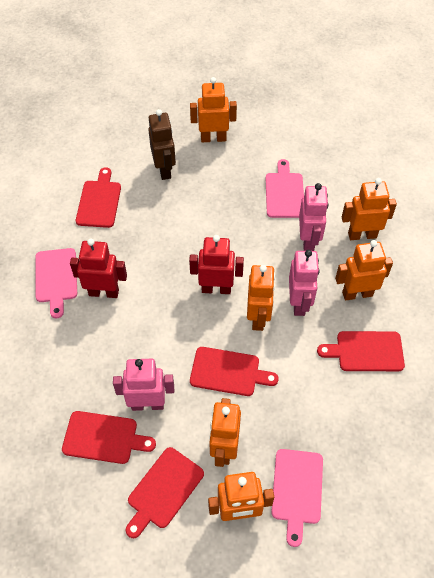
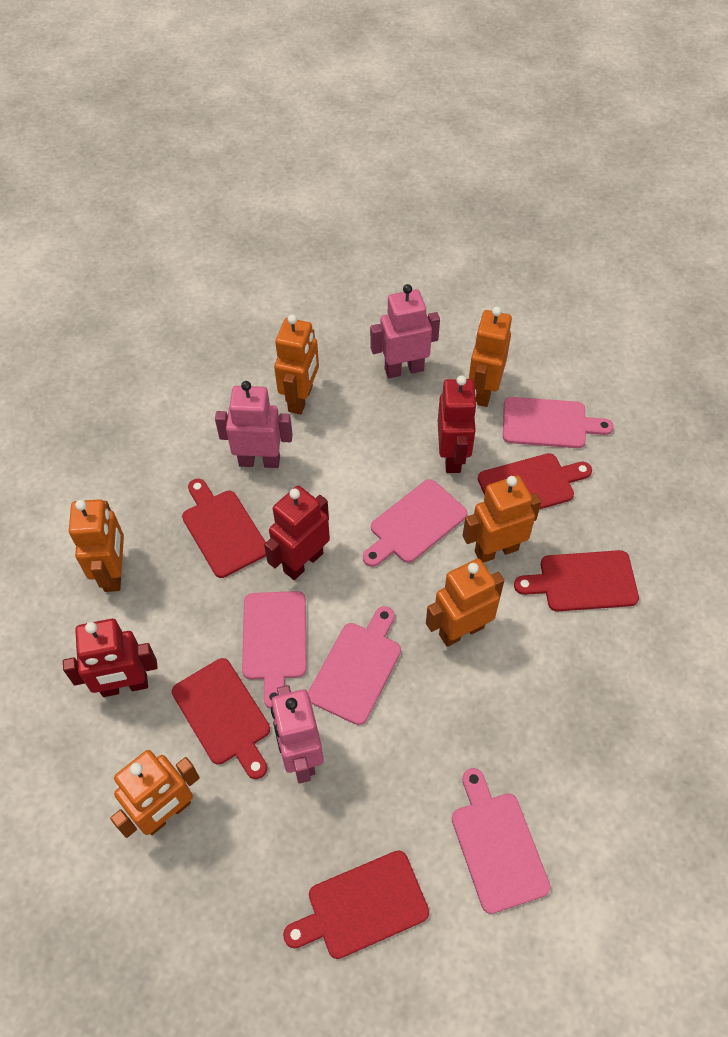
brown robot: [148,109,176,180] = 1 -> none = 0
pink cutting board: [35,248,77,318] [266,159,304,218] [271,449,323,547] = 3 -> [242,591,307,709] [308,606,401,725] [363,479,468,567] [452,768,551,914] [503,397,614,448] = 5
red robot: [70,239,127,298] [189,235,244,294] = 2 -> [63,619,158,697] [264,486,330,580] [438,375,478,473] = 3

